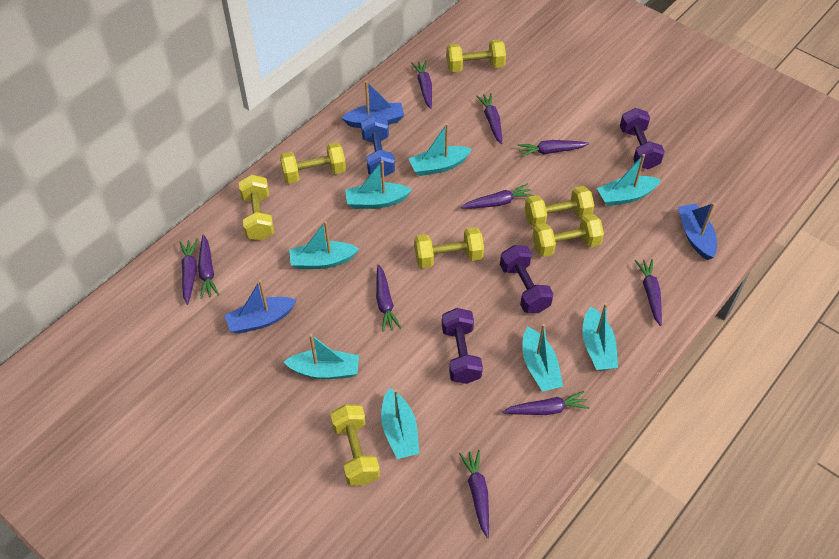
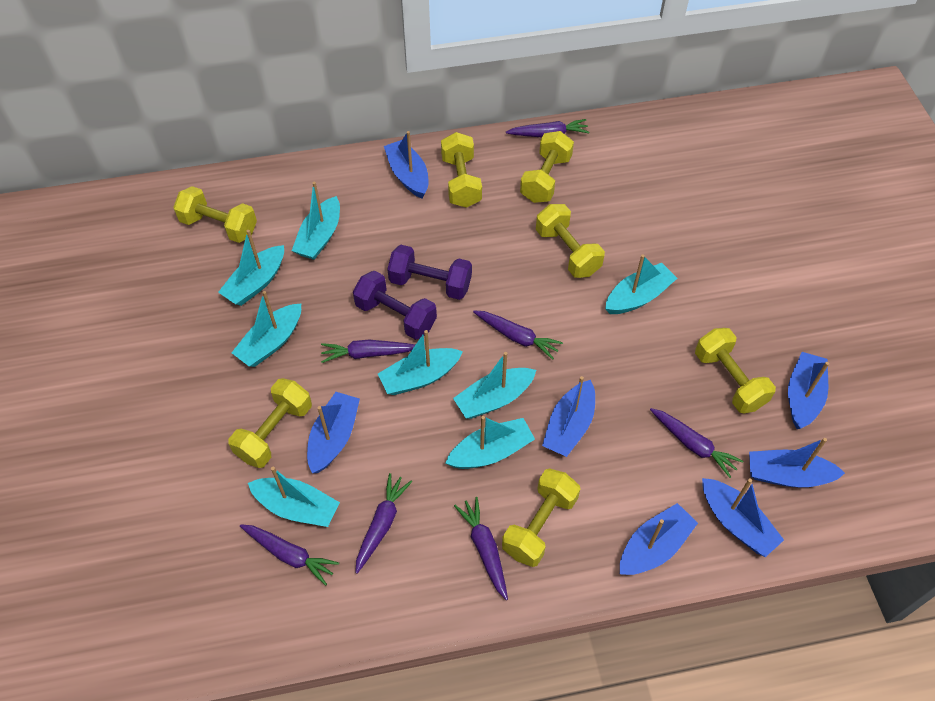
blue boat: [224,280,296,334] [342,81,404,128] [678,203,717,260] = 3 -> [307,392,360,473] [384,131,429,199] [542,376,595,457] [620,503,698,575] [702,478,784,557] [749,438,845,487] [788,352,829,429] = 7
blue dumbbell: [361,116,395,178] = 1 -> none = 0
purple carrot: [179,239,198,305] [198,234,219,299] [376,264,401,332] [411,60,432,109] [459,450,489,538] [461,183,534,209] [476,93,502,144] [502,391,589,415] [517,140,589,157] [635,259,662,326] = 10 -> [240,524,339,586] [321,340,415,363] [355,473,412,574] [454,497,508,600] [473,310,563,360] [506,119,589,137] [650,408,743,478] = 7
purple dumbbell: [442,308,483,384] [500,245,553,313] [620,108,665,169] = 3 -> [353,271,437,340] [387,245,472,300] = 2

